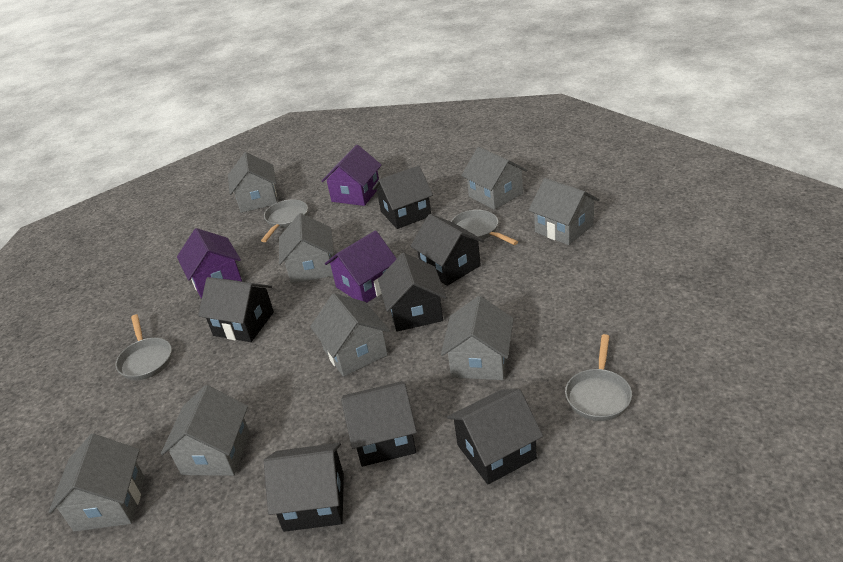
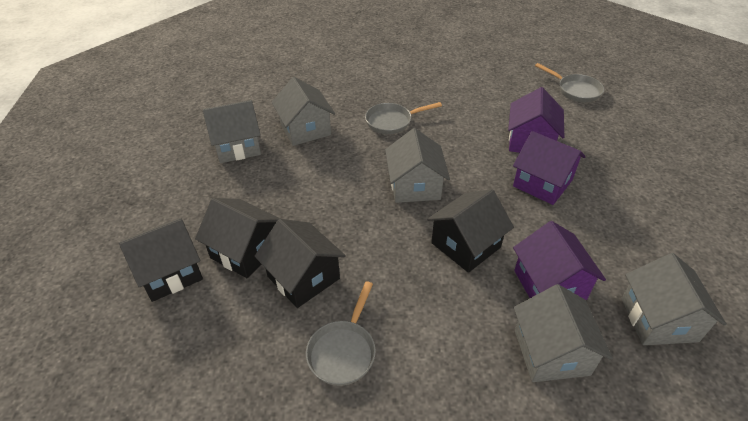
black house: [198,277,274,342] [264,443,344,532] [341,381,417,467] [372,165,433,229] [378,253,446,332] [411,214,485,286] [447,389,543,484] = 7 -> [119,218,203,302] [195,198,280,278] [255,219,346,308] [427,189,514,273] = 4
grey house: [49,433,145,532] [161,385,250,476] [228,152,277,213] [279,213,334,284] [310,293,390,377] [441,296,514,380] [461,147,527,210] [529,178,600,245] = 8 -> [203,100,261,163] [272,77,335,146] [385,128,450,203] [513,284,613,382] [621,253,726,345] = 5
grey pan: [116,314,172,380] [261,199,308,242] [451,210,518,245] [565,334,632,421] = 4 -> [306,281,376,386] [365,102,442,134] [535,63,604,102] = 3

